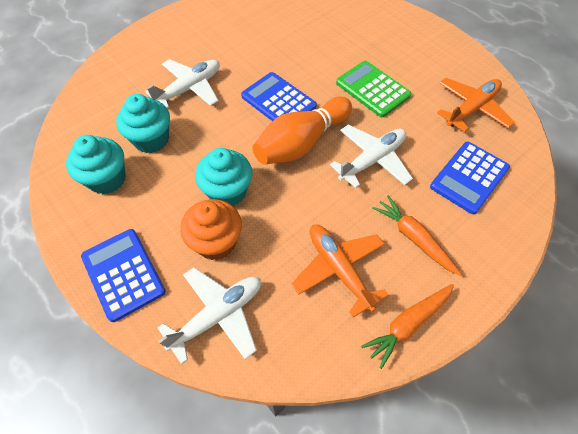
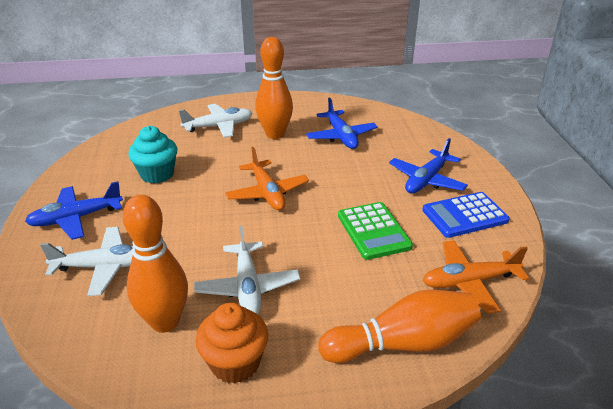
blue calculator: [81,229,166,322] [241,72,317,121] [430,142,510,214] = 3 -> [422,192,510,238] = 1
blue plane: none = 0 -> [25,181,123,240] [306,98,378,149] [389,138,468,193] = 3
orange bowling pin: [253,96,352,165] = 1 -> [123,195,188,333] [255,37,293,139] [318,290,481,363] = 3
orange carrot: [361,284,454,369] [372,195,461,275] = 2 -> none = 0
turquoise cupcake: [66,135,126,194] [116,94,170,153] [195,148,252,206] = 3 -> [128,126,178,183] = 1

